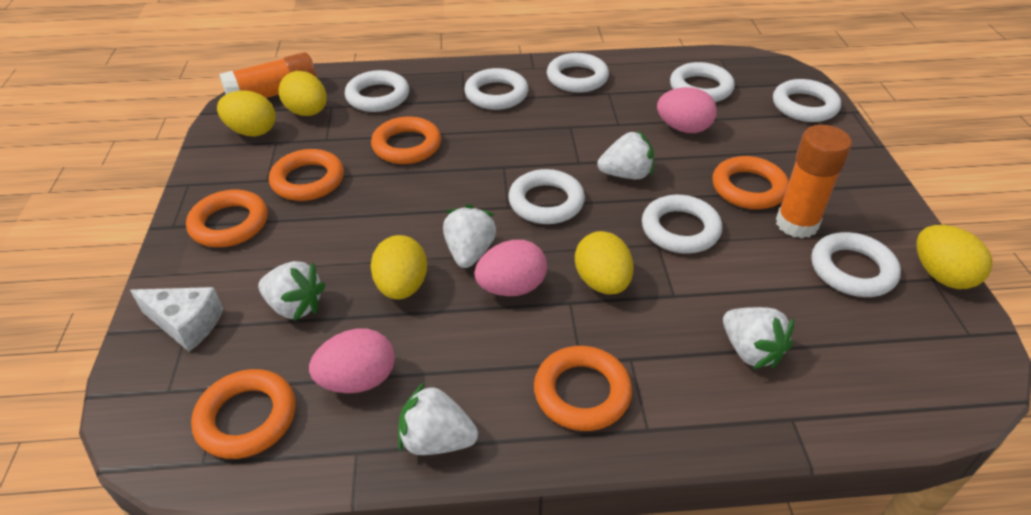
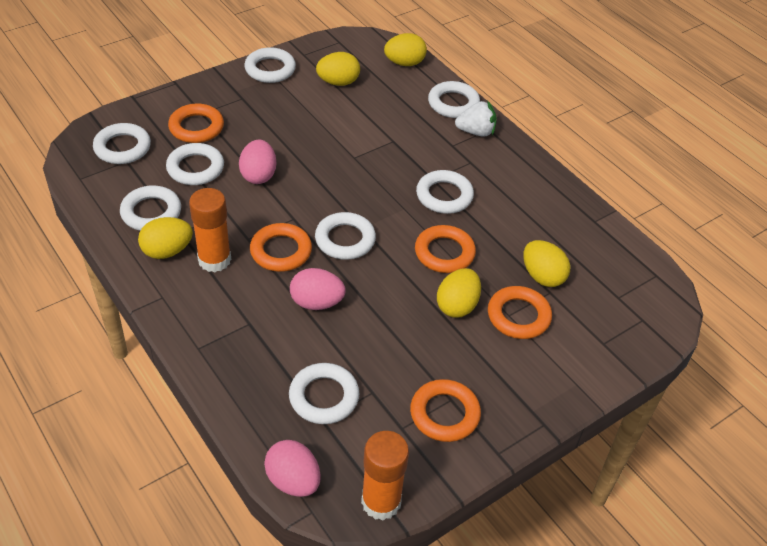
orange ring: [186,190,268,247] [191,369,296,459] [269,149,344,201] [371,116,441,164] [534,346,632,431] [712,156,789,209] = 6 -> [168,104,224,143] [250,223,312,272] [410,379,481,442] [415,225,476,273] [488,286,552,339] = 5
white cheese: [130,287,223,352] = 1 -> none = 0
white strawberry: [258,261,326,321] [398,382,478,455] [443,204,496,268] [597,130,654,179] [723,307,794,369] = 5 -> [455,100,497,137] = 1

